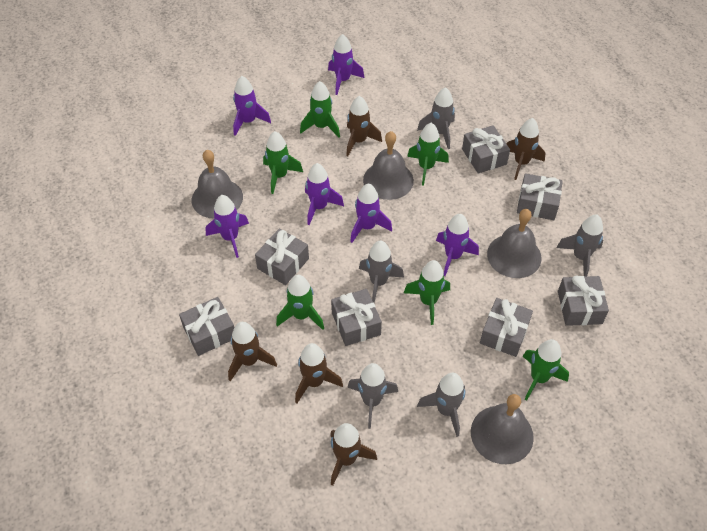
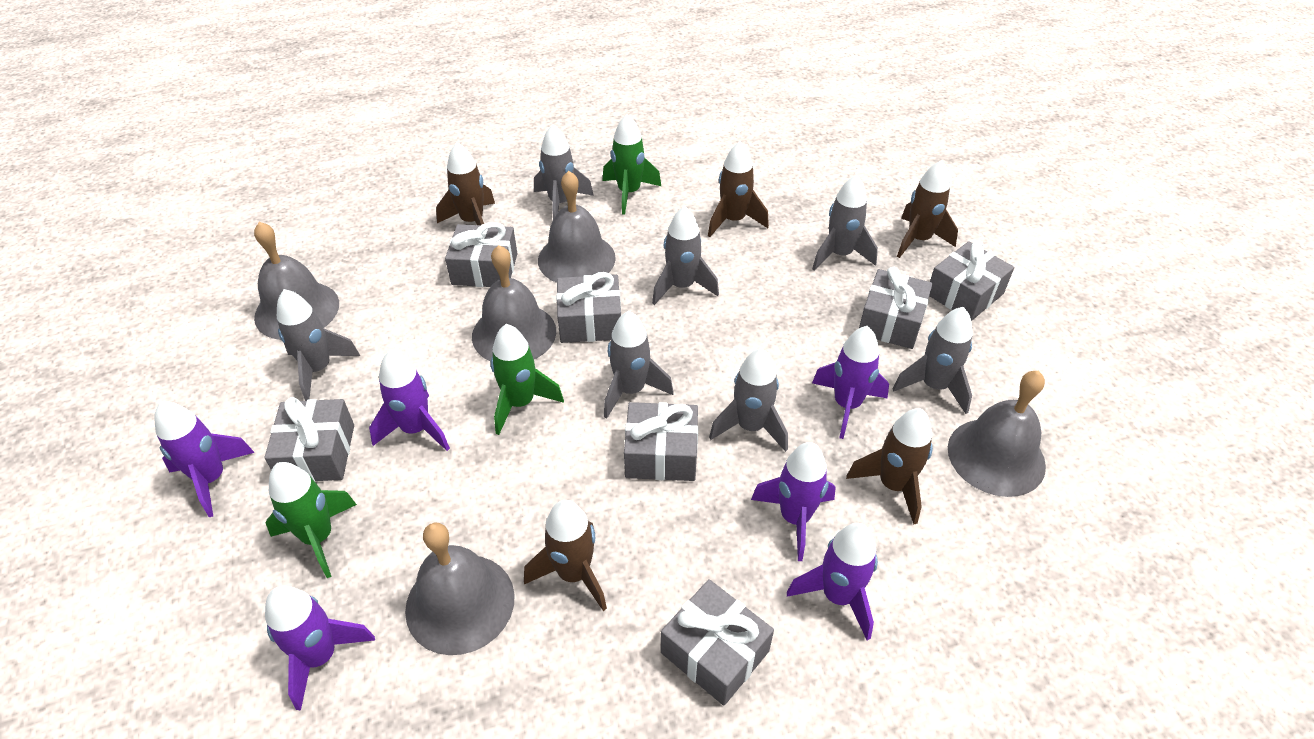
green rocket: [263,131,303,194] [276,275,324,330] [300,81,340,138] [404,260,450,325] [407,123,449,185] [523,339,569,400] = 6 -> [266,462,357,578] [491,324,564,435] [602,114,661,215] = 3
grey bell: [192,150,243,219] [363,131,414,200] [471,394,534,464] [487,209,542,278] = 4 -> [254,222,339,340] [405,523,515,655] [472,245,556,362] [538,171,616,283] [948,371,1046,497] = 5
grey rocket: [347,363,398,429] [359,241,404,303] [417,87,455,149] [417,373,465,437] [556,215,603,277] = 5 -> [277,289,360,401] [534,124,594,219] [604,311,674,419] [652,206,719,305] [709,348,788,452] [812,175,878,271] [893,307,973,414] = 7

